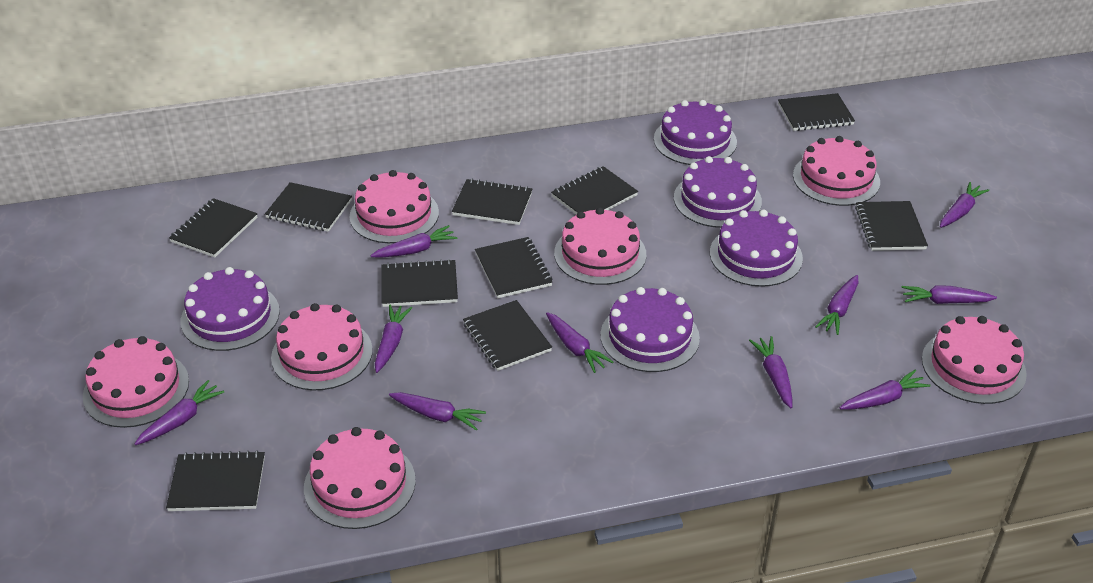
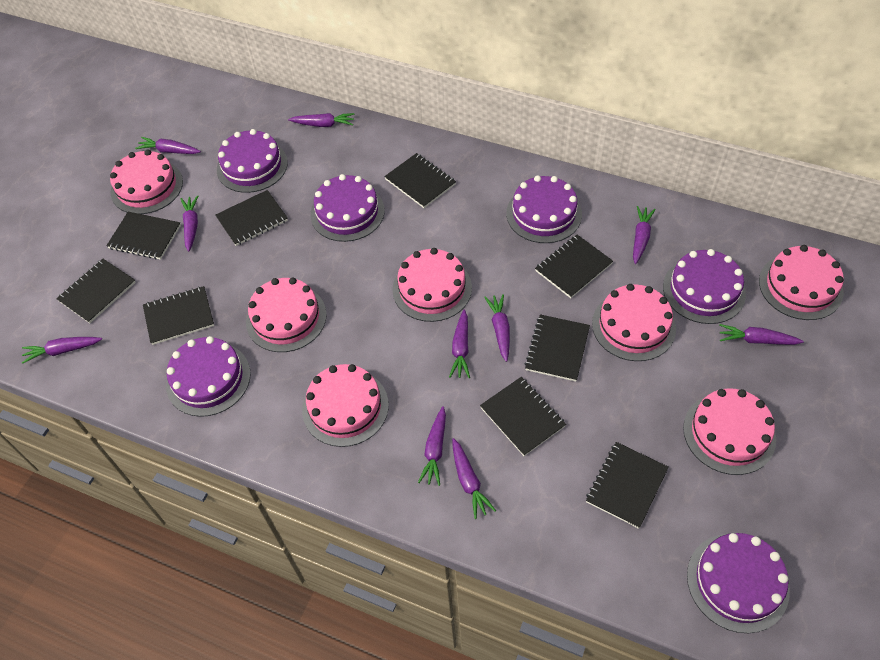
black notebook: [166,451,265,511] [169,198,258,257] [265,182,352,232] [382,259,458,307] [452,179,532,225] [463,300,552,371] [475,237,552,298] [551,166,638,215] [778,93,855,131] [855,201,928,251] = 10 -> [56,259,136,323] [106,212,181,260] [143,286,214,345] [216,190,288,246] [384,153,456,208] [480,377,566,456] [524,314,590,381] [535,235,613,298] [586,442,669,529] = 9
purple cake: [181,267,280,351] [600,287,700,372] [654,100,737,165] [674,156,762,228] [710,210,803,287] = 5 -> [166,336,251,417] [217,129,288,193] [310,174,385,242] [506,175,582,243] [663,249,746,324] [687,533,790,633] = 6

